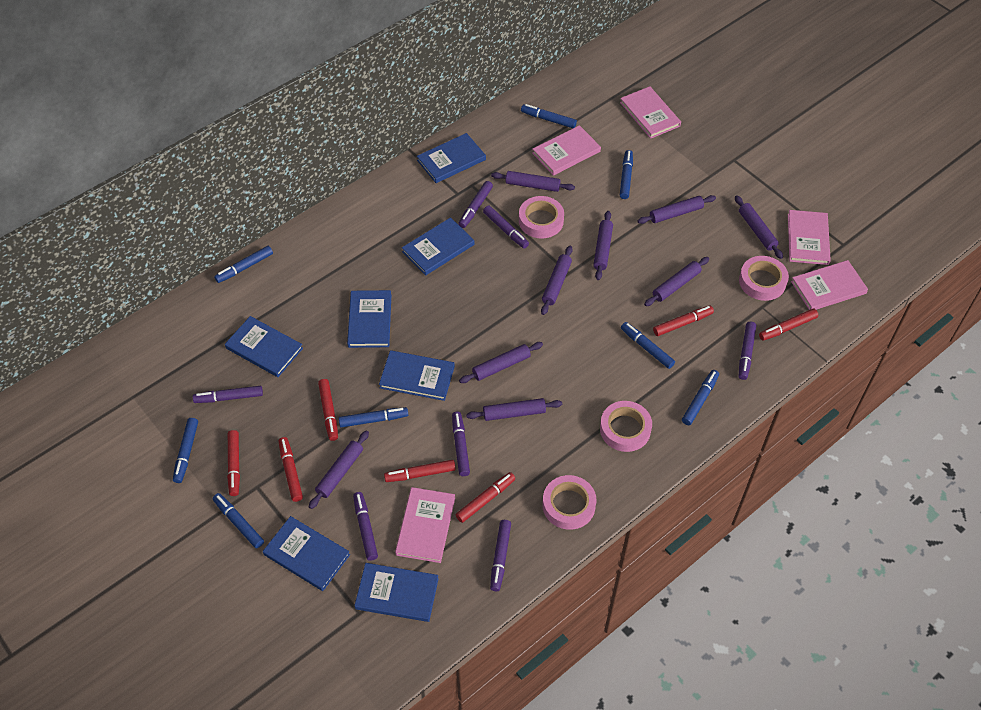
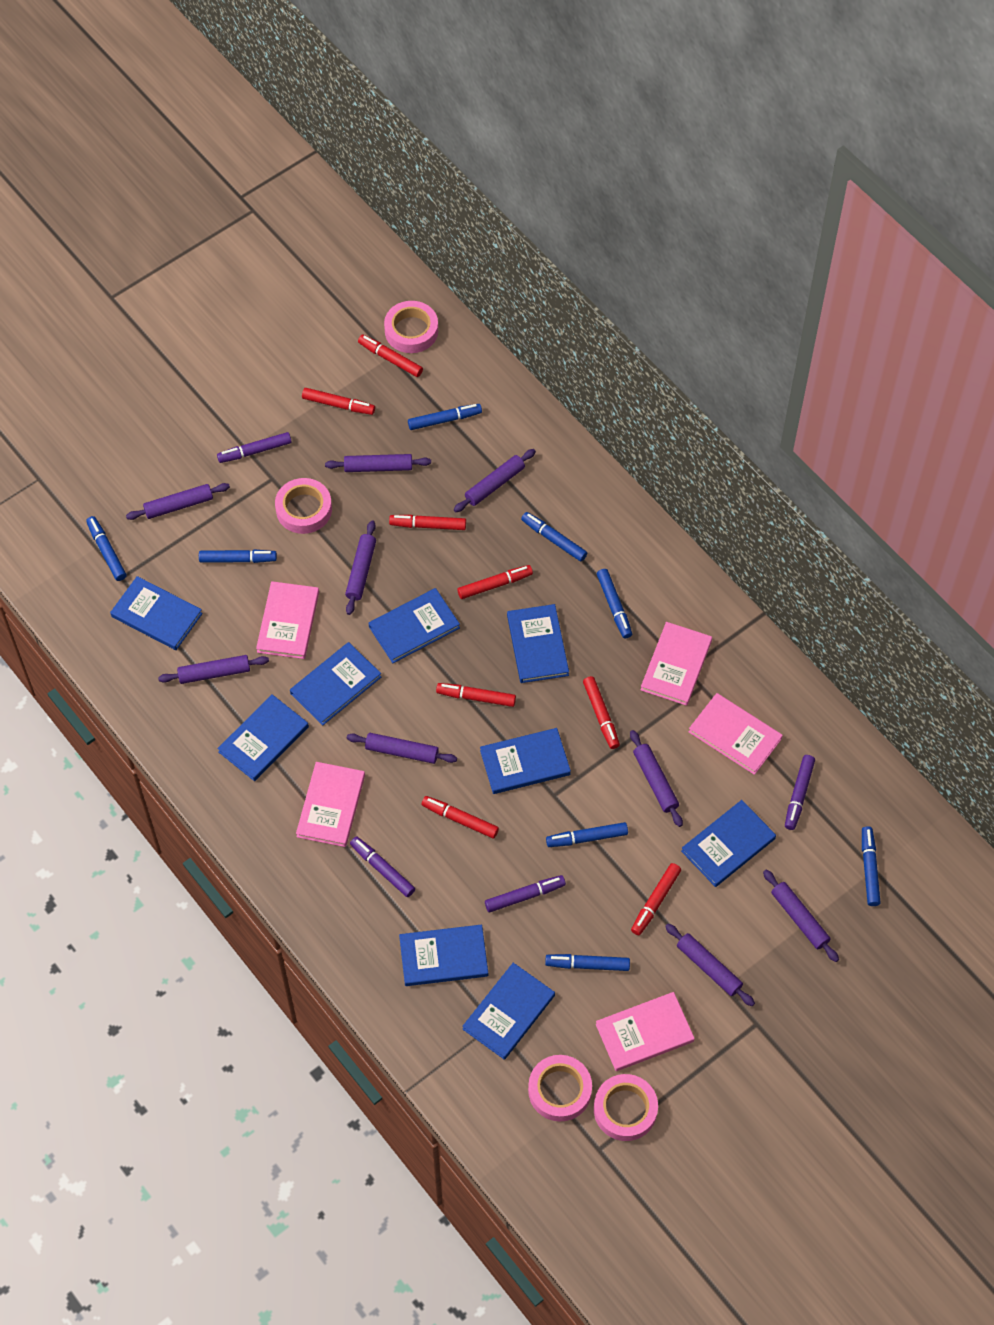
blue book: [225,316,303,377] [263,516,350,591] [347,290,391,348] [354,563,439,622] [379,350,455,401] [402,217,474,275] [417,133,486,183] = 7 -> [110,576,203,650] [217,694,309,781] [290,642,381,725] [369,588,460,663] [399,925,488,986] [462,963,555,1060] [480,728,571,794] [507,604,569,683] [681,800,776,887] = 9
purple marker: [193,386,263,403] [353,492,378,561] [452,412,470,476] [458,181,493,228] [483,206,529,248] [490,520,511,591] [739,322,756,380] = 7 -> [217,432,292,463] [350,836,415,897] [485,875,566,912] [785,755,815,830] = 4
red marker: [227,430,240,496] [278,437,303,502] [318,379,338,441] [384,460,456,482] [456,472,515,523] [653,306,714,336] [759,309,818,341] = 7 -> [302,388,375,415] [358,335,423,377] [389,515,466,530] [422,796,499,838] [436,683,516,707] [457,565,533,599] [583,676,620,749] [631,863,681,935] = 8

